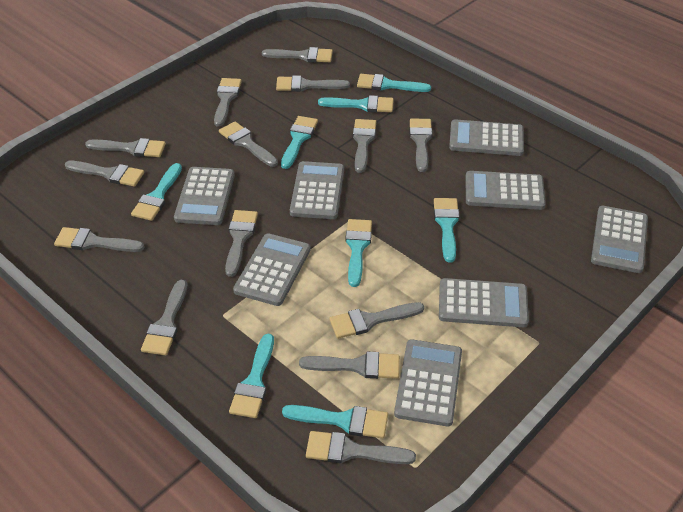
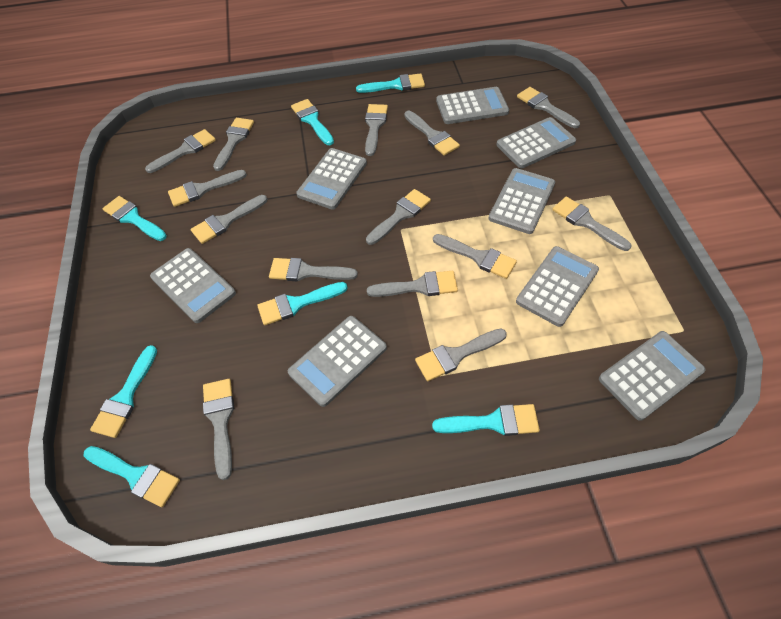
turquoise brush: [131,163,182,221] [229,334,274,418] [281,116,318,169] [282,405,388,439] [318,95,394,112] [345,219,372,287] [357,74,431,92] [434,198,460,262] = 8 -> [84,446,180,507] [90,345,157,438] [103,196,167,241] [257,282,347,325] [291,99,334,145] [356,73,425,93] [432,404,540,436] = 7

